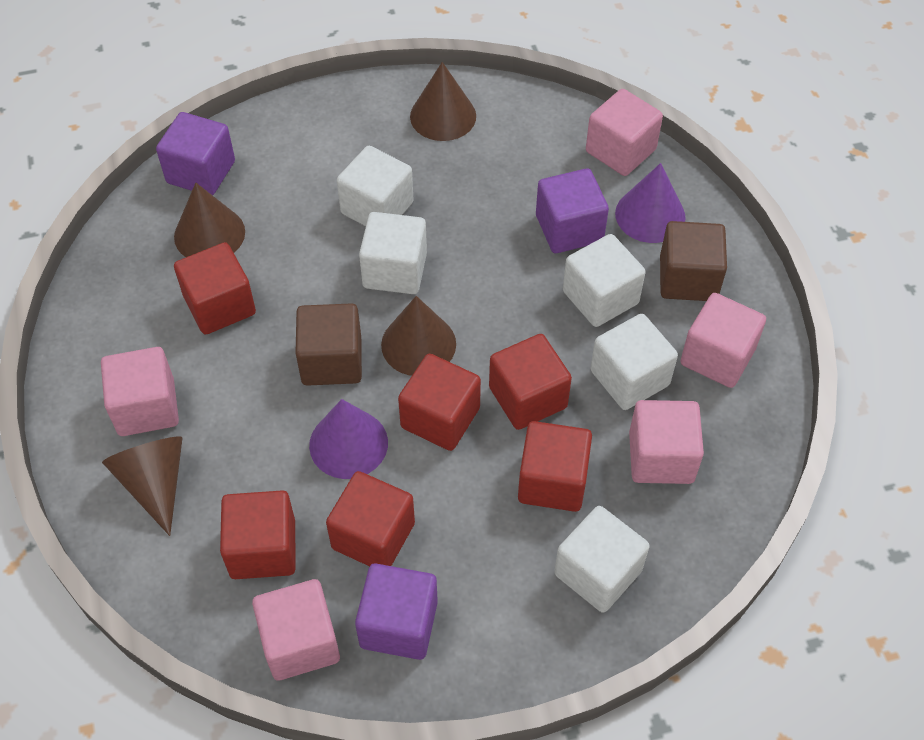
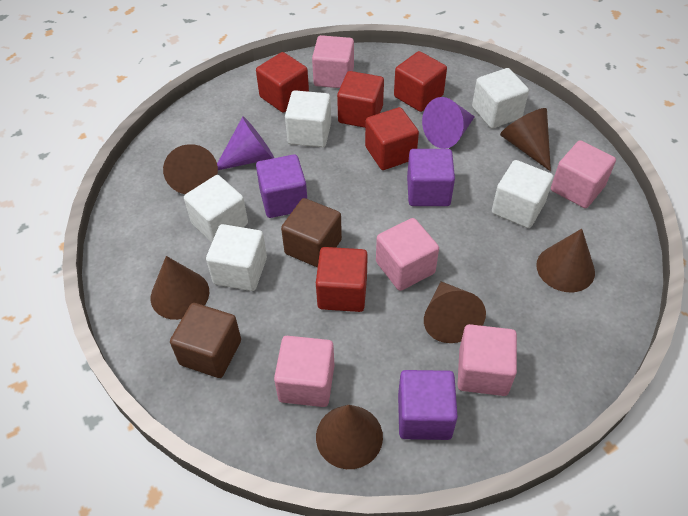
brown cone: [102,436,183,536] [174,183,245,257] [381,296,456,376] [410,62,476,141] = 4 -> [151,256,209,320] [163,144,218,194] [316,405,383,469] [424,281,486,343] [500,108,551,171] [536,229,595,292] = 6
red cube: [174,242,256,335] [220,490,296,579] [326,471,415,566] [398,354,481,451] [489,334,572,430] [518,421,592,512] = 6 -> [256,52,309,113] [316,247,368,312] [337,71,384,128] [365,107,419,170] [394,51,447,112] = 5

